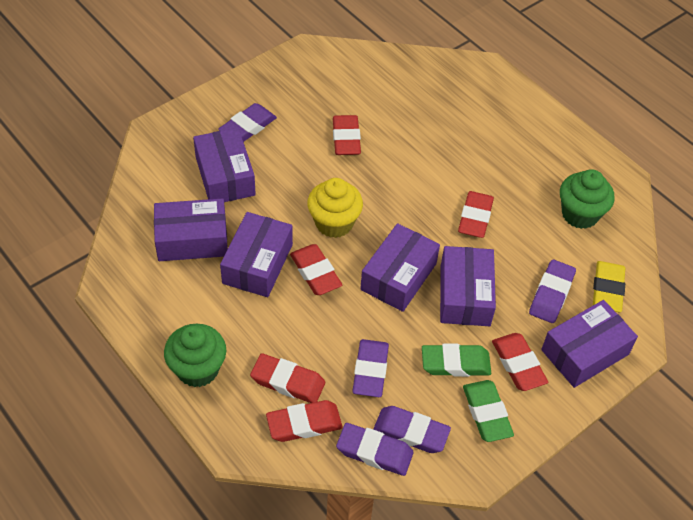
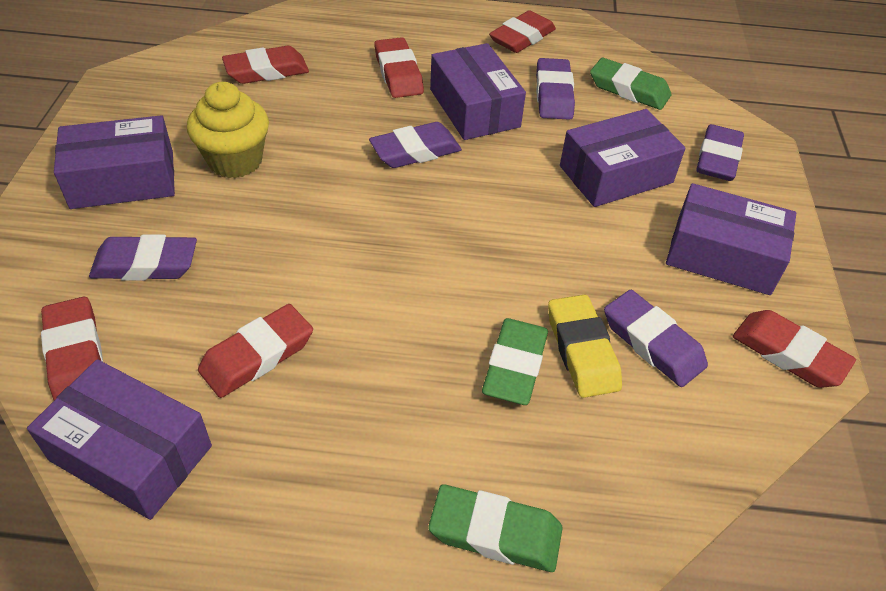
green cupcake: [164,324,226,387] [560,169,615,229] = 2 -> none = 0
green eraser: [422,344,491,377] [463,380,514,442] = 2 -> [428,484,563,572] [482,318,548,405] [590,58,671,110] = 3
purple box: [154,198,228,261] [193,128,256,202] [220,212,293,297] [360,223,440,312] [440,246,496,326] [541,300,638,388] = 6 -> [27,359,212,520] [54,115,175,209] [430,43,526,140] [560,109,686,207] [666,183,796,295] = 5

